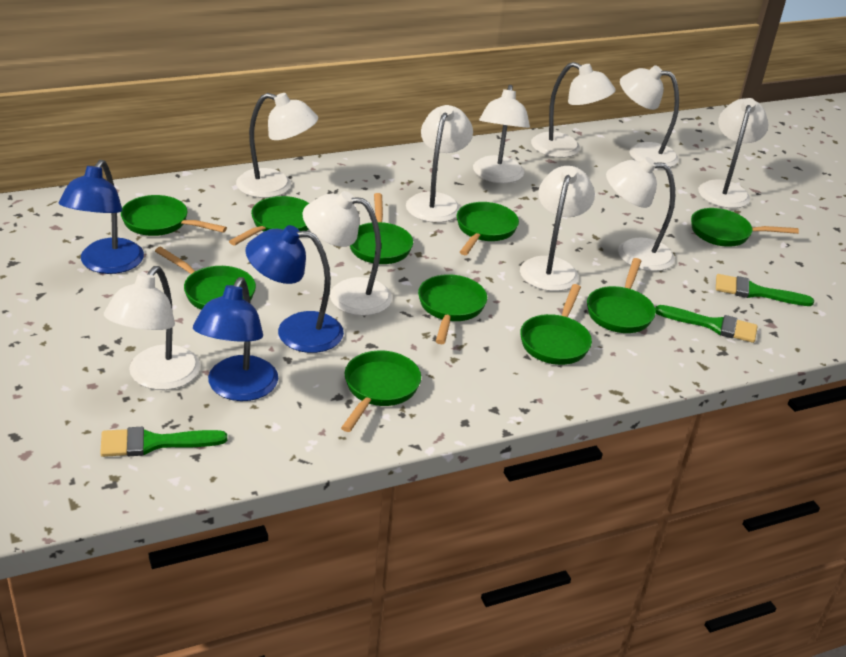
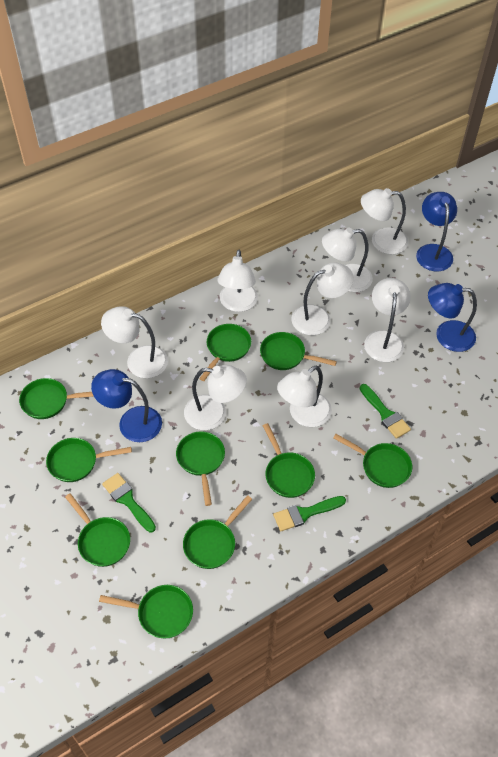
white lamp: [104,266,200,390] [236,93,318,198] [302,191,392,316] [406,105,473,223] [473,85,530,183] [520,166,595,291] [531,62,616,158] [606,157,675,271] [620,65,679,167] [698,98,768,208] = 10 -> [101,306,168,378] [184,365,247,430] [218,250,258,312] [277,365,332,427] [292,262,354,335] [322,227,373,292] [361,188,408,254] [364,278,411,362] = 8

